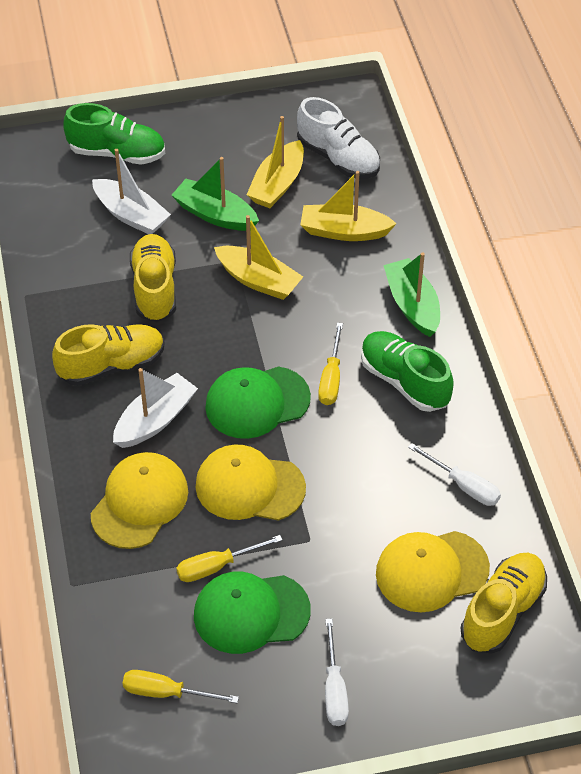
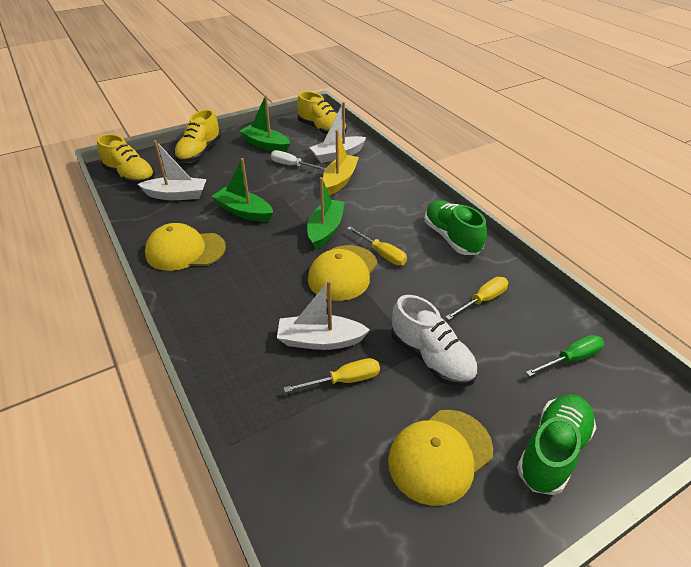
green boat: [171,157,259,231] [383,252,440,337] = 2 -> [212,158,273,222] [239,96,290,152] [307,177,345,249] = 3
green cap: [194,572,311,654] [205,366,311,439] = 2 -> none = 0
green screwdriver: none = 0 -> [526,335,604,377] = 1
white boat: [92,149,171,234] [113,368,198,448] = 2 -> [138,140,207,200] [277,280,370,350] [309,102,366,163] = 3
white screwdriver: [325,619,349,726] [408,443,501,506] = 2 -> [271,150,326,170] = 1
yellow boat: [214,215,303,300] [247,116,304,208] [300,171,397,241] = 3 -> [323,130,359,195] = 1

